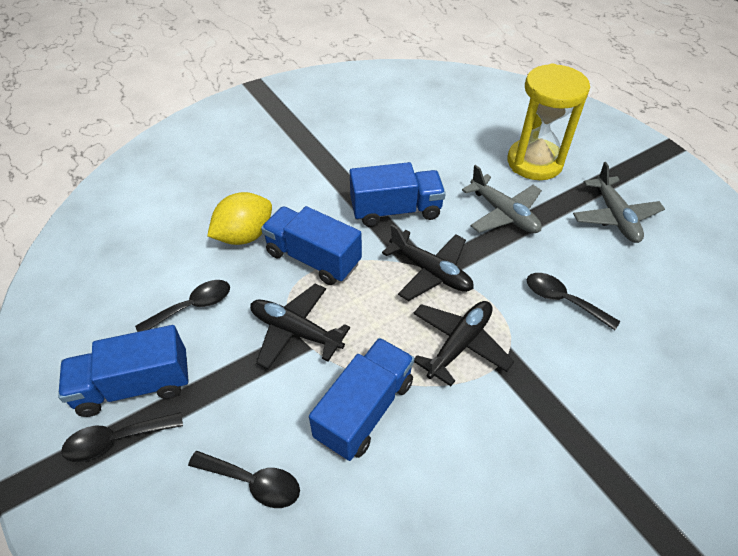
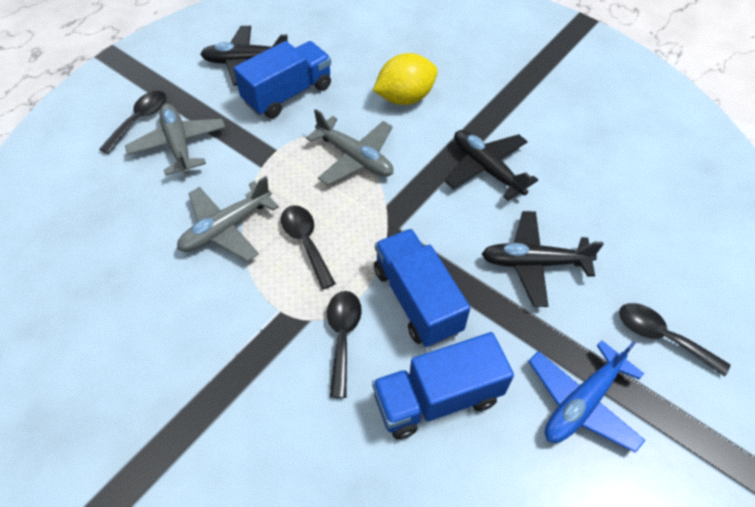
blue plane: none = 0 -> [528,340,645,453] = 1
blue truck: [58,325,189,417] [261,206,362,285] [309,338,415,461] [350,162,446,227] = 4 -> [233,41,331,118] [372,332,514,439] [374,229,470,347] = 3
grey plane: [462,165,542,233] [573,162,665,243] = 2 -> [125,103,226,176] [177,176,279,262] [306,109,393,185] = 3
yellow hourglass: [508,63,590,180] = 1 -> none = 0

